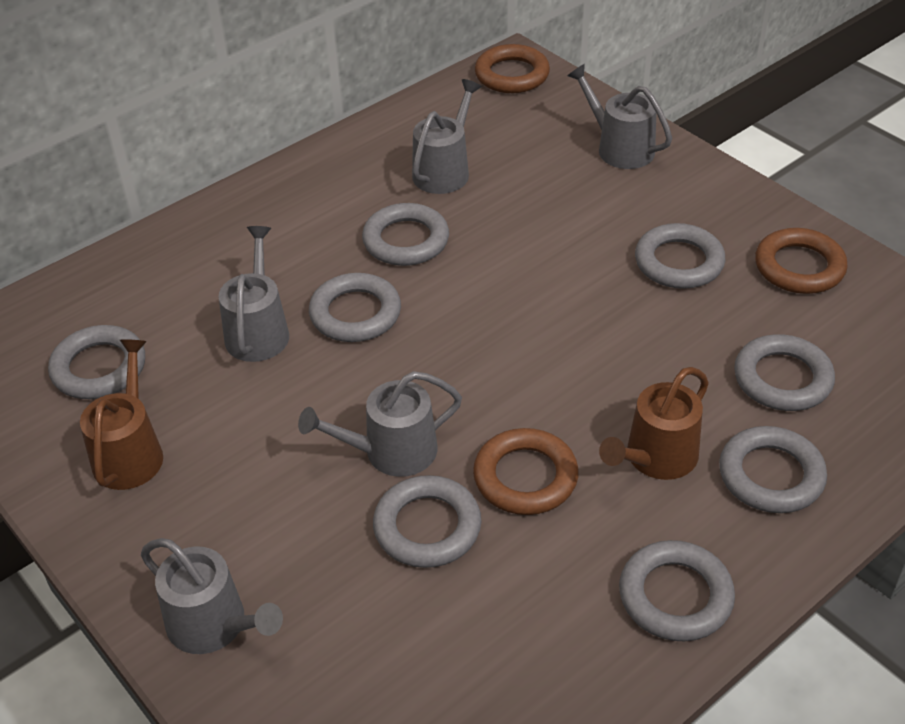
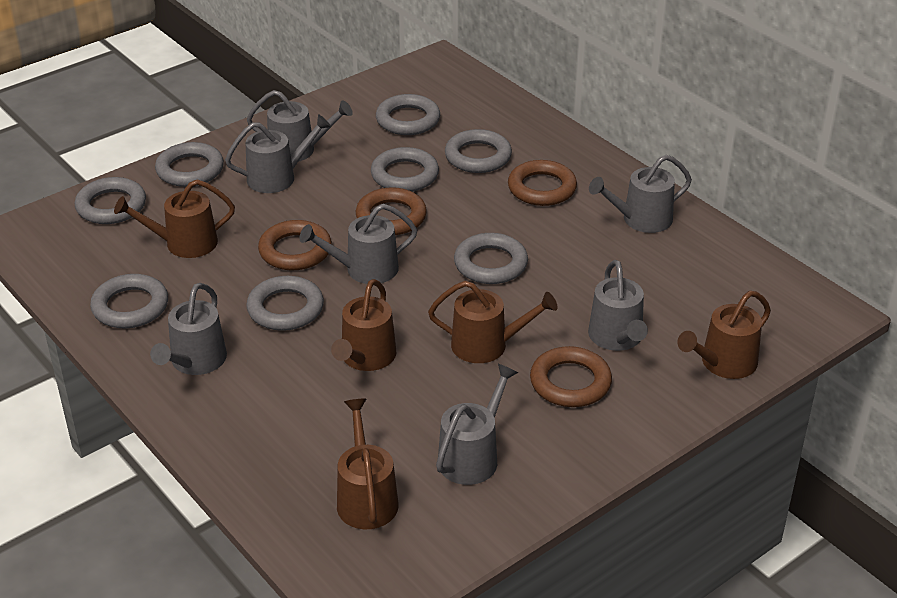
brown ring: [473,428,579,515] [475,44,550,93] [755,228,848,294] = 3 -> [258,220,332,270] [356,187,427,235] [508,160,577,206] [530,346,612,407] = 4
brown watering can: [80,339,163,490] [599,367,709,480] = 2 -> [114,179,235,258] [331,279,396,371] [337,399,399,529] [428,281,558,363] [677,291,771,379] = 5
grey watering can: [141,538,283,654] [219,226,289,362] [298,371,462,477] [412,79,482,194] [567,64,672,169] = 5 -> [150,283,227,375] [225,114,331,193] [247,90,353,162] [299,204,417,284] [436,364,518,485] [588,260,648,351] [589,155,692,233] = 7

